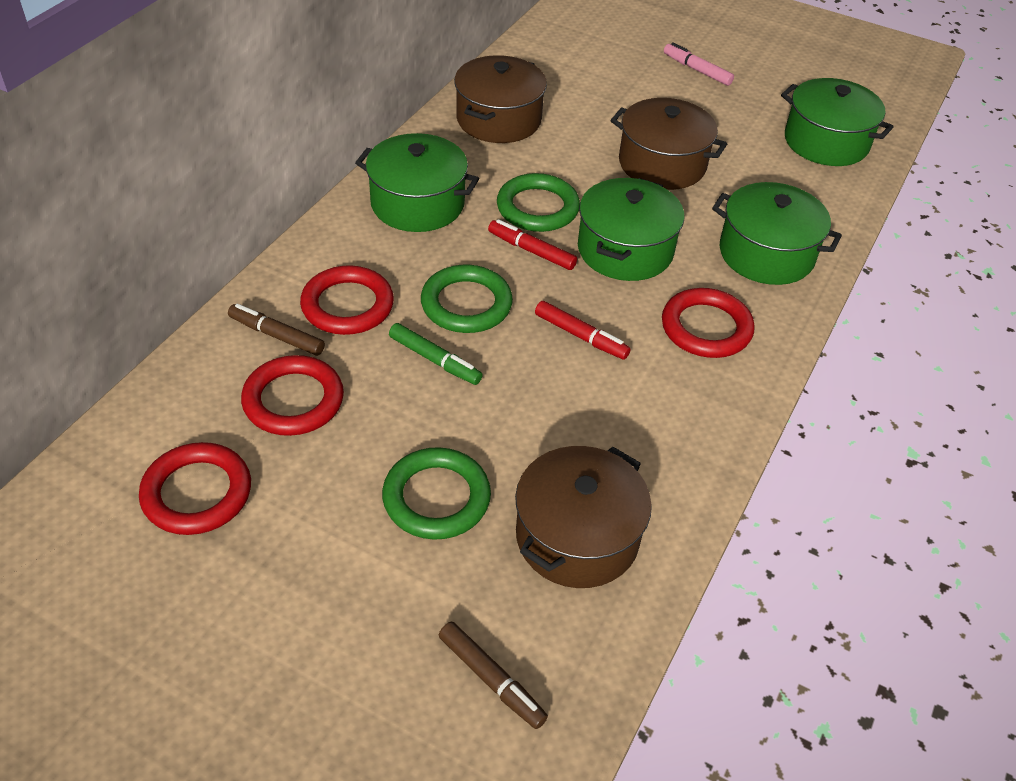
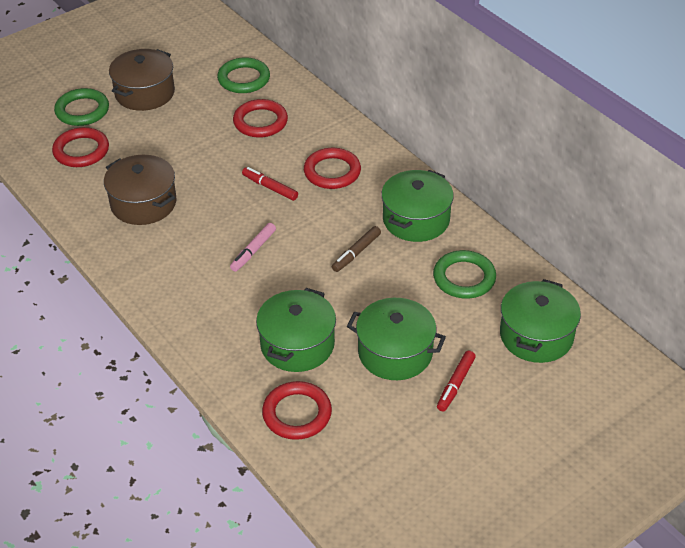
brown marker: [228,304,325,356] [439,622,548,729] = 2 -> [332,226,381,272] = 1
brown pot: [454,55,547,143] [515,446,652,588] [610,98,727,190] = 3 -> [104,155,176,225] [109,49,175,111] = 2
green marker: [389,323,483,385] = 1 -> none = 0

